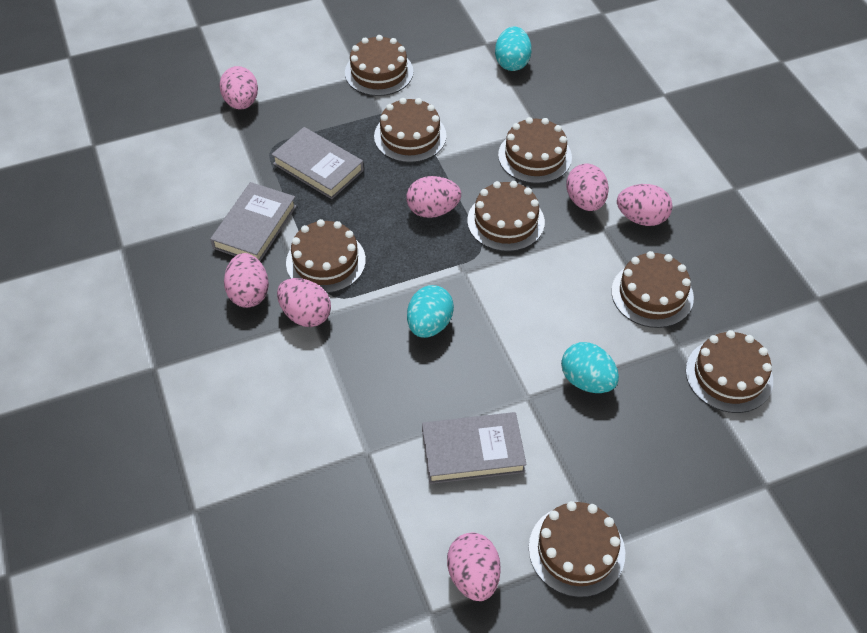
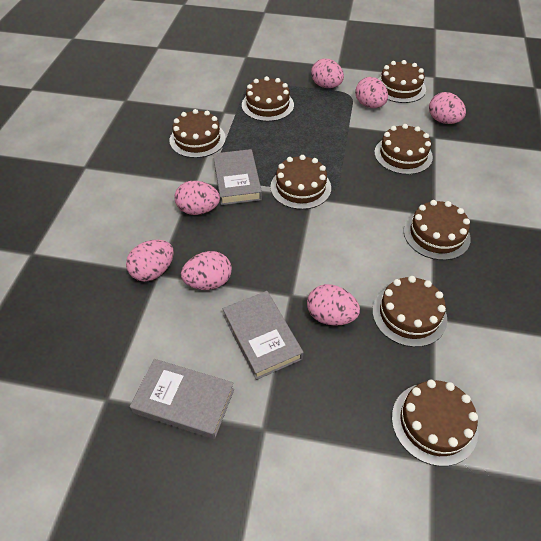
turquoise egg: [407,285,454,338] [495,27,532,71] [561,342,619,393] = 3 -> none = 0

